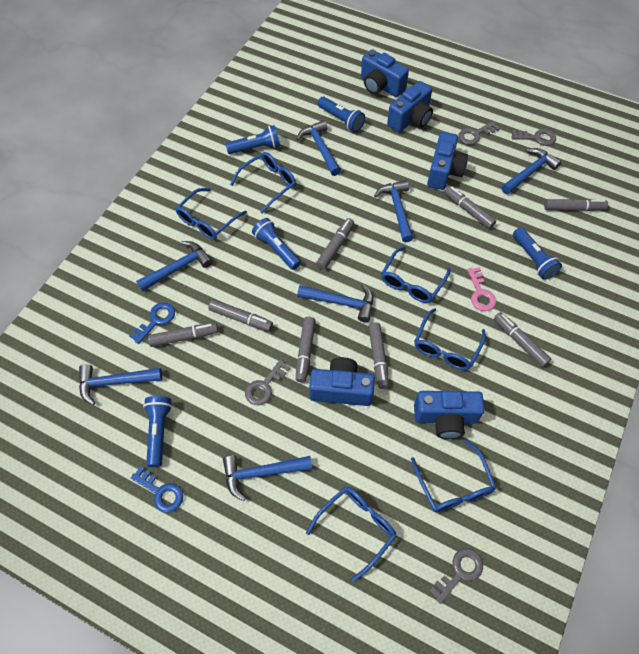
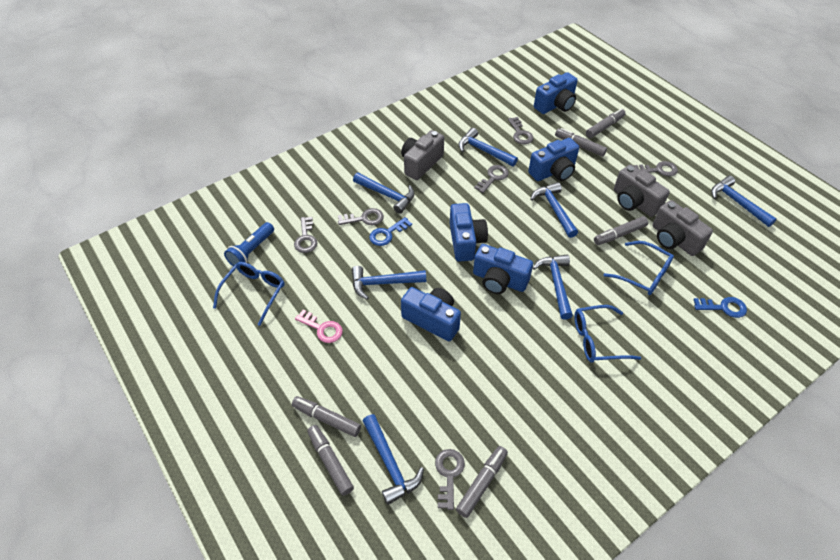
blue flashlight: [143,396,172,467] [225,125,280,154] [252,218,301,270] [318,97,365,132] [513,227,562,280] = 5 -> [224,222,274,267] = 1
blue glasses: [175,188,247,240] [230,152,296,214] [306,486,397,582] [381,247,451,303] [411,440,496,512] [414,308,486,370] = 6 -> [213,262,285,326] [574,305,641,363] [603,241,674,295] = 3
grey camera: none = 0 -> [401,130,444,180] [614,164,670,217] [652,200,713,256] = 3
grey key: [245,360,290,405] [429,548,483,604] [458,121,500,145] [512,129,556,146] = 4 -> [294,217,317,253] [338,208,384,225] [435,449,465,510] [474,165,509,193] [508,117,534,145] [634,161,678,176] = 6
grey marker: [148,323,218,347] [208,299,273,331] [296,317,316,382] [316,218,354,270] [368,322,389,389] [444,186,496,229] [494,312,551,367] [544,199,608,211] = 8 -> [292,396,361,437] [307,425,354,496] [456,446,508,518] [555,128,607,157] [586,109,625,138] [594,216,648,245] = 6

